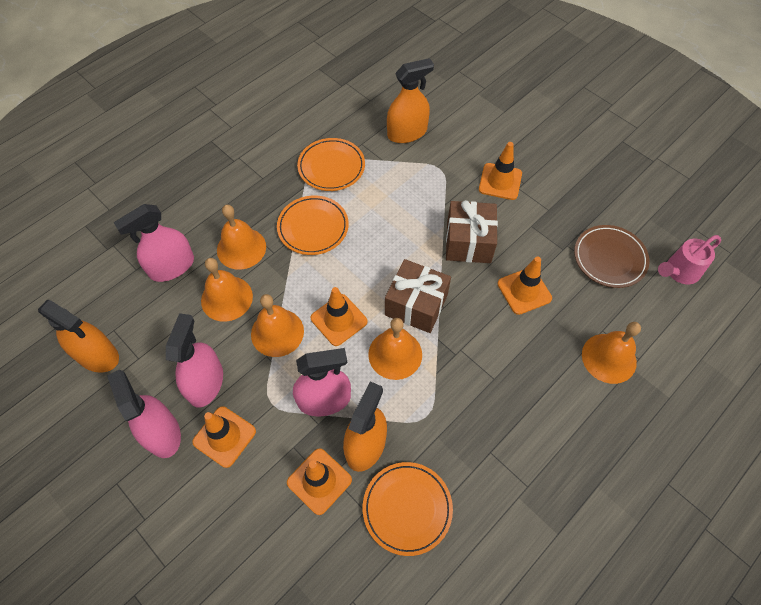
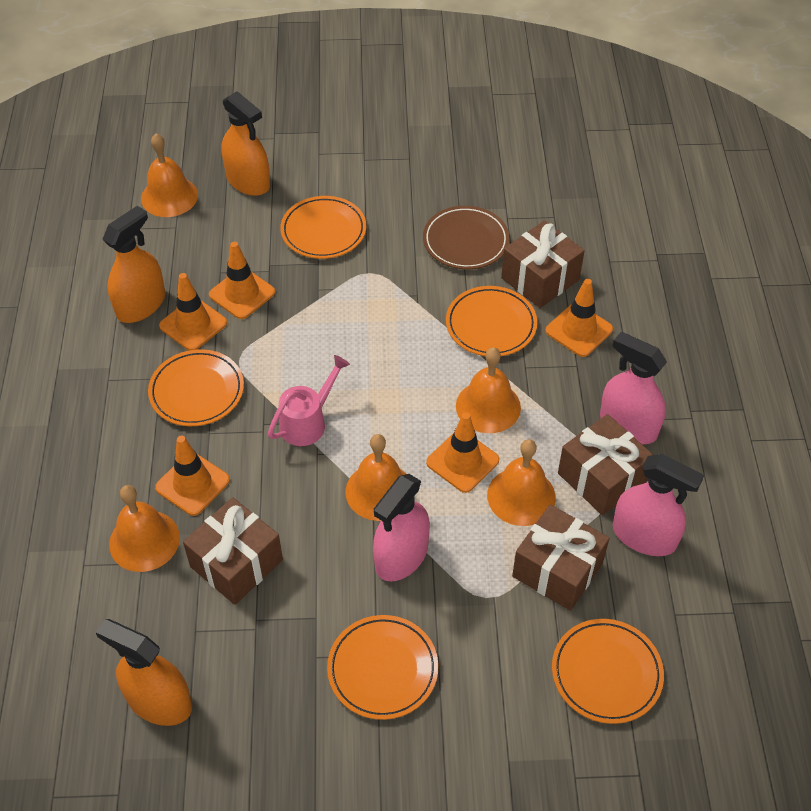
brown gift: [385,259,451,333] [446,200,498,263] = 2 -> [183,497,283,605] [501,221,585,308] [512,504,610,611] [558,414,653,515] = 4
orange plate: [277,196,349,255] [297,138,365,191] [363,462,453,556] = 3 -> [148,349,244,426] [280,196,366,259] [327,615,438,720] [446,286,537,356] [552,619,664,724] = 5
pink spray bottle: [107,370,181,458] [113,204,194,282] [166,313,223,407] [293,348,351,416] = 4 -> [373,474,430,582] [600,332,667,444] [613,454,704,556] = 3

